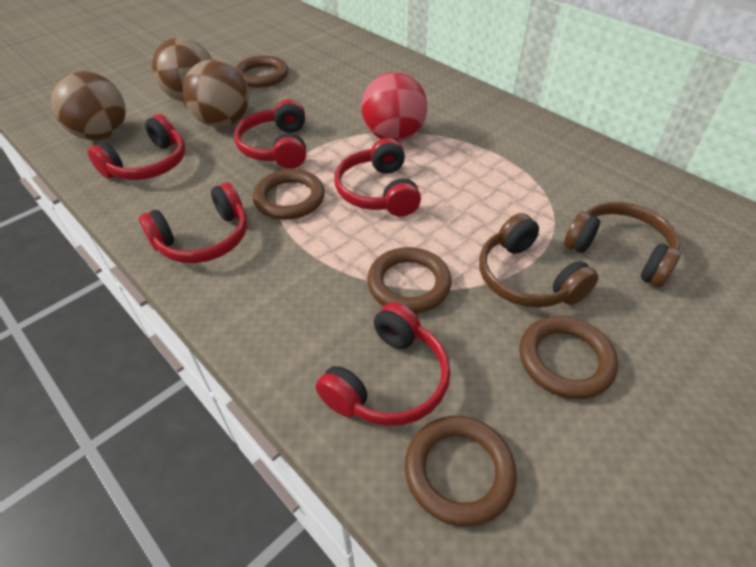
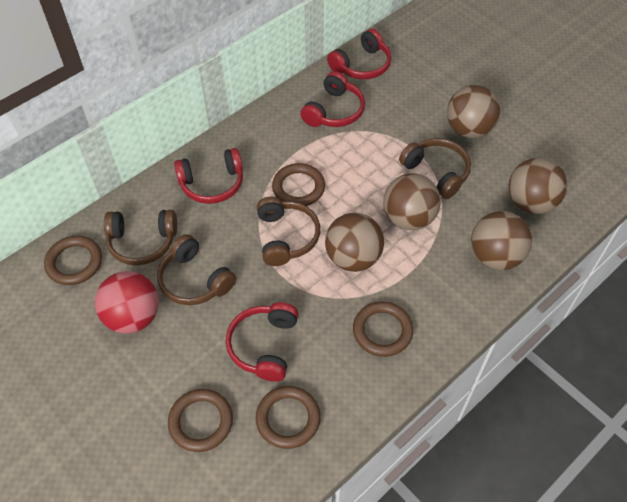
brown ball: [51,71,126,140] [152,38,212,102] [183,59,249,127] = 3 -> [325,213,384,272] [383,173,441,230] [447,85,500,138] [471,211,532,270] [509,158,567,214] = 5
brown headphones: [479,213,599,308] [564,202,681,287] = 2 -> [104,210,177,265] [157,234,236,305] [257,197,320,266] [399,138,471,199] = 4
red headphones: [87,114,185,180] [139,182,247,263] [234,99,306,169] [316,302,451,426] [334,138,421,216] = 5 -> [174,148,243,204] [226,302,299,382] [301,71,365,127] [327,29,392,79] = 4

